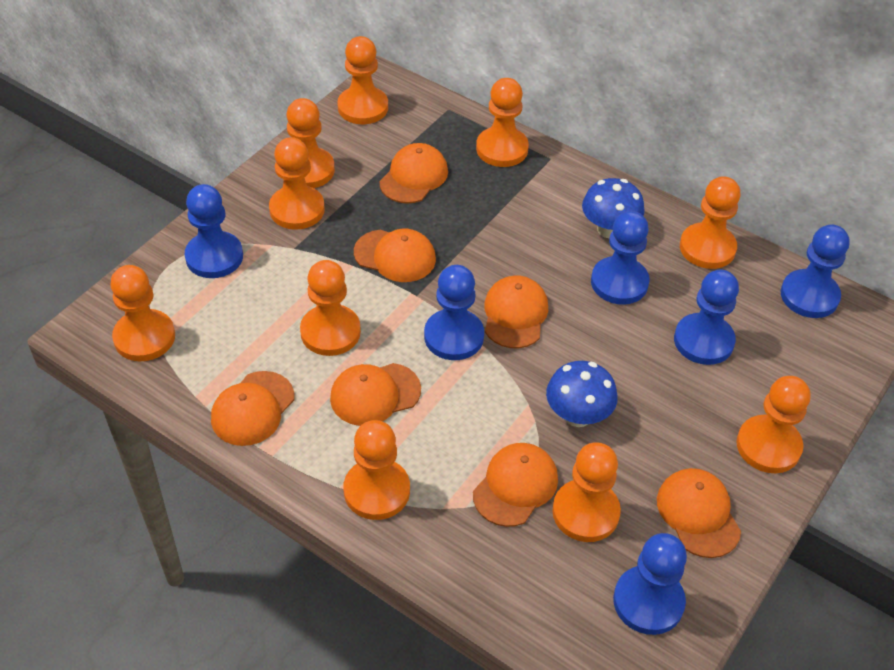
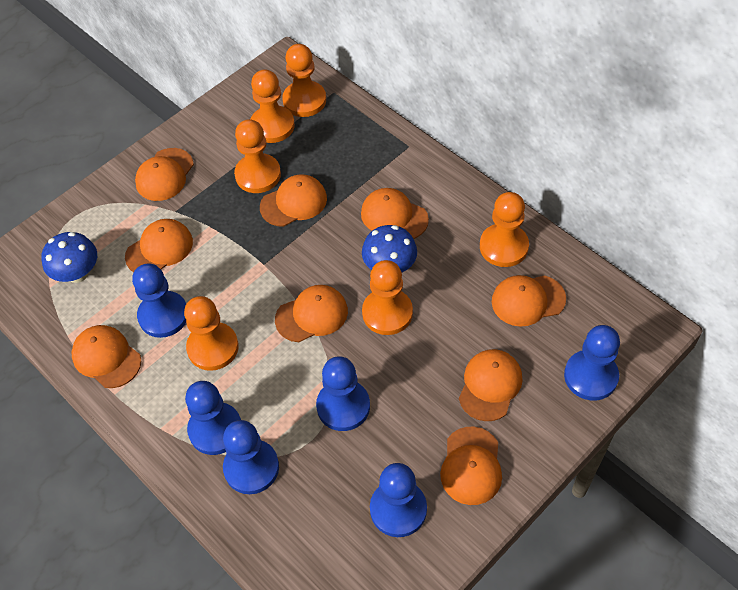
orange cap: [211,371,294,446] [330,363,421,426] [354,229,436,282] [380,143,448,204] [473,443,558,527] [484,275,548,348] [657,468,741,558] = 7 -> [72,325,141,388] [125,219,193,272] [135,148,194,201] [260,174,327,227] [275,285,348,342] [361,188,429,239] [440,426,502,505] [459,349,523,421] [492,275,566,327] = 9
orange pawn: [110,265,175,361] [269,137,325,230] [286,98,335,188] [300,260,361,356] [337,36,388,124] [343,420,410,520] [476,78,529,167] [552,442,621,542] [680,176,740,269] [736,376,810,473] = 10 -> [184,296,239,371] [234,119,281,193] [251,69,295,143] [282,44,326,117] [362,260,413,335] [480,192,529,267] = 6

